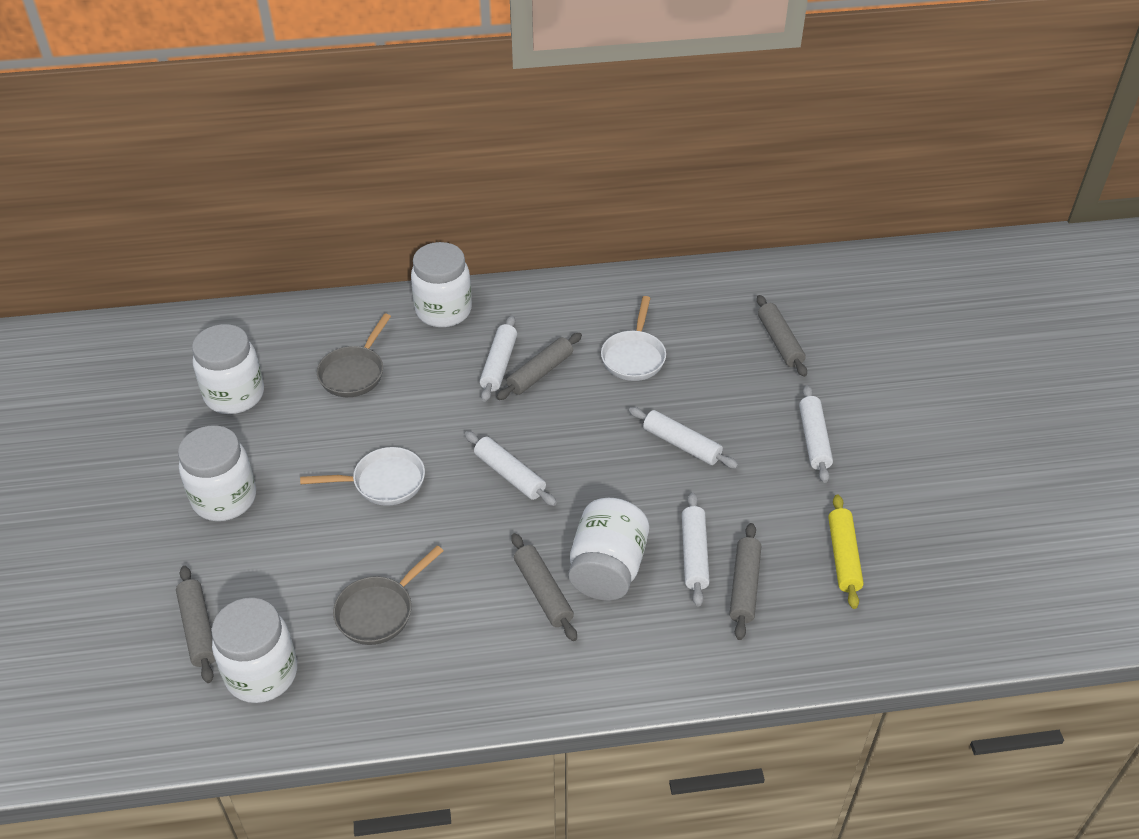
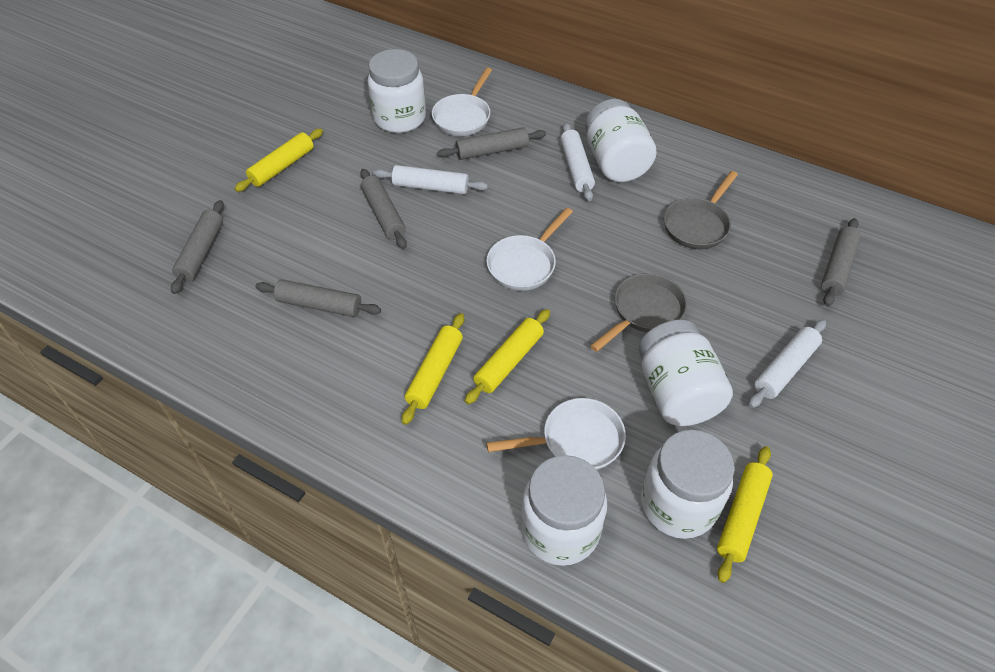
white pan: [300,447,425,506] [601,296,666,381] = 2 -> [432,68,492,136] [486,208,573,291] [486,398,626,470] = 3
white rolling pin: [465,431,557,506] [480,316,517,402] [629,407,738,469] [682,492,710,607] [799,385,833,483] = 5 -> [373,165,488,194] [560,123,595,201] [749,320,826,408] = 3
yellow rolling pin: [828,494,864,609] = 1 -> [235,129,323,192] [402,313,464,425] [465,309,550,404] [717,446,773,583] = 4

